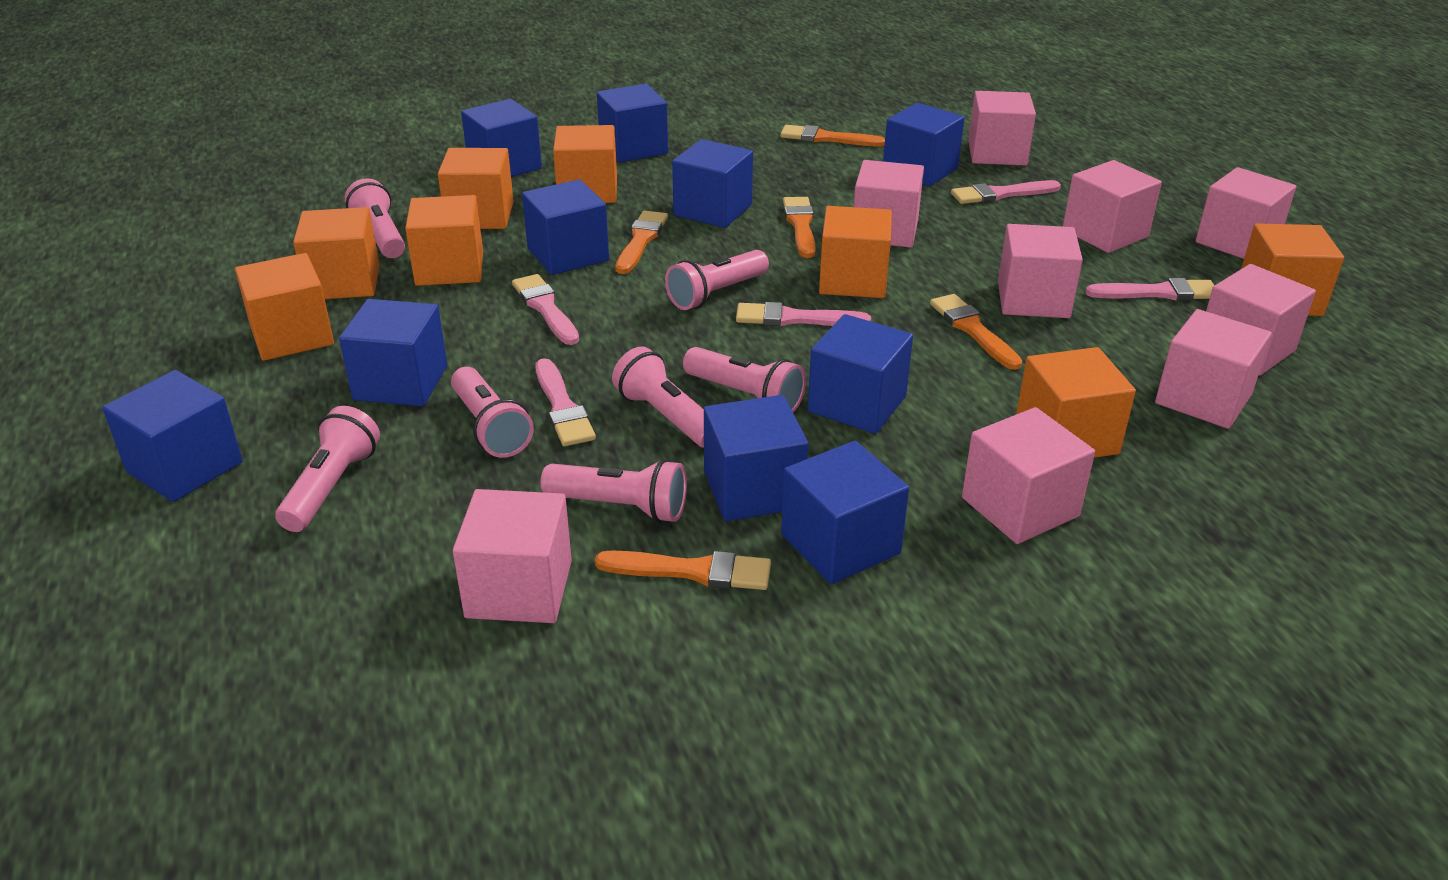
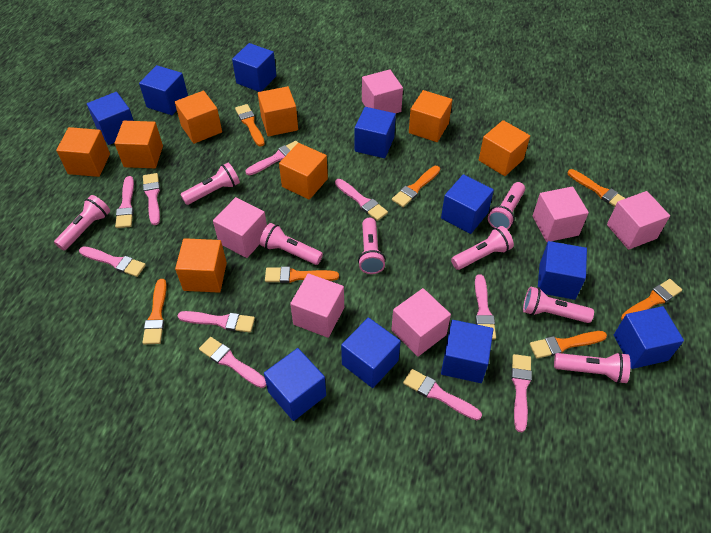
orange brush: [595,550,771,590] [615,211,668,274] [780,125,885,147] [783,197,816,258] [930,294,1022,370] = 5 -> [142,279,167,344] [235,104,265,147] [265,266,339,283] [392,166,440,207] [530,331,607,358] [568,169,626,207] [621,279,682,320] = 7
pink brush: [512,274,579,345] [535,358,596,446] [736,302,871,326] [951,180,1061,204] [1085,278,1214,301] = 5 -> [79,246,146,277] [115,176,134,228] [143,173,160,225] [178,311,255,333] [199,337,266,388] [245,141,298,175] [335,179,388,221] [403,369,482,420] [475,274,496,339] [511,354,532,432] = 10
pink cube: [453,489,572,623] [854,160,924,248] [962,407,1095,544] [968,91,1036,166] [998,224,1083,318] [1063,160,1162,253] [1155,309,1272,429] [1196,167,1296,259] [1206,264,1316,376] = 9 -> [213,197,267,258] [290,273,344,338] [362,69,403,113] [391,288,451,357] [533,186,589,242] [607,191,670,250] = 6
pink flashlight: [275,406,380,532] [345,178,405,258] [451,367,534,458] [541,459,687,523] [612,346,704,448] [665,250,769,310] [683,347,806,412] = 7 -> [54,195,110,250] [180,162,240,205] [260,223,323,265] [358,218,386,274] [451,226,514,270] [488,182,525,229] [523,287,594,323] [554,352,630,384] = 8

